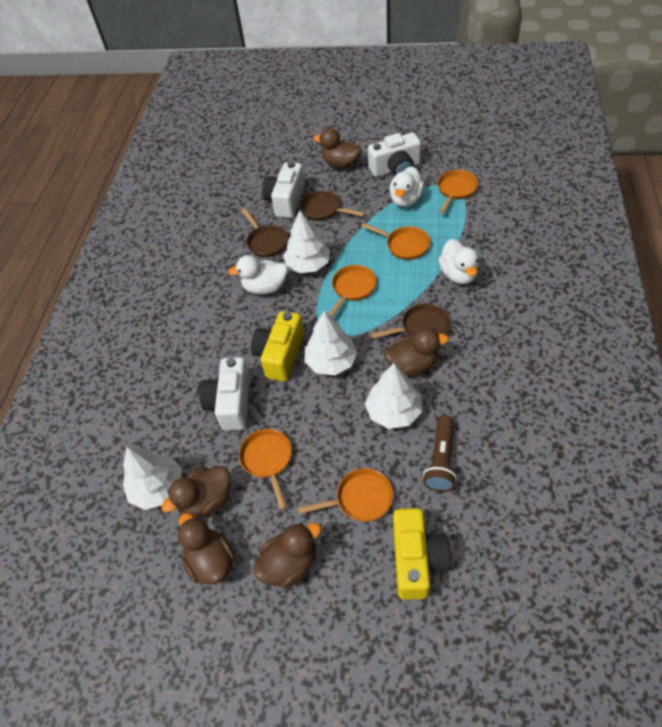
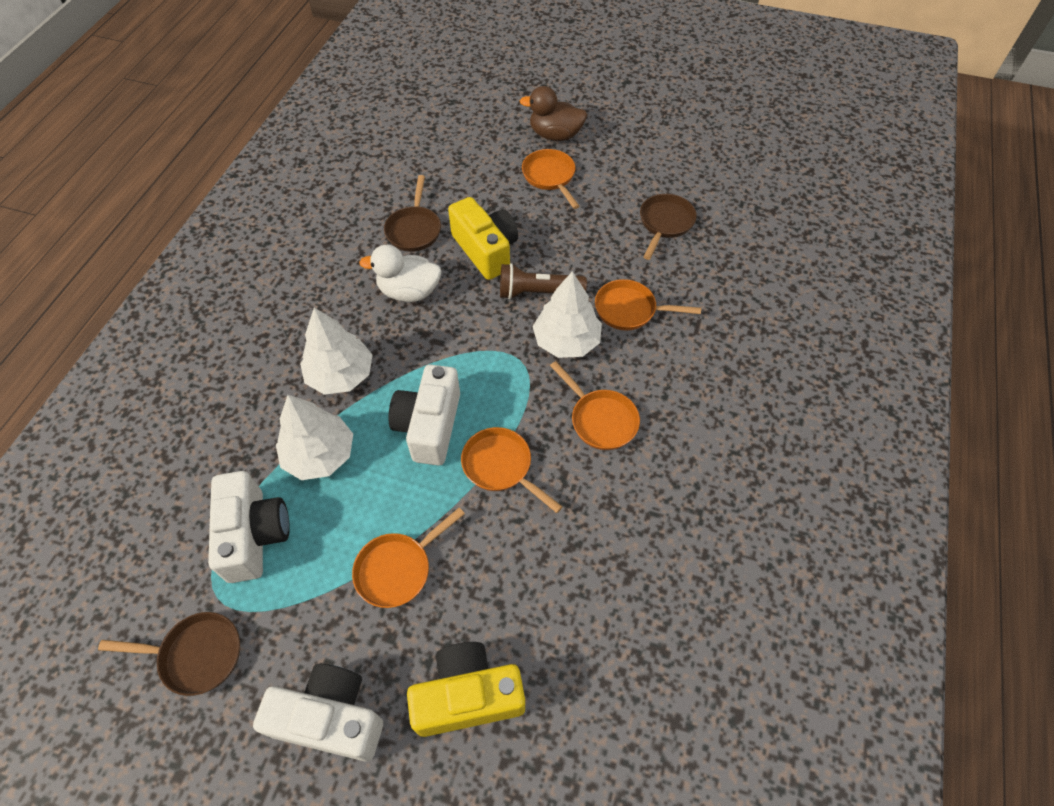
brown duck: [161,466,230,518] [177,513,235,585] [253,523,321,588] [314,128,362,168] [384,327,449,376] = 5 -> [519,86,588,141] = 1
white duck: [228,255,288,295] [389,166,425,207] [438,239,479,284] = 3 -> [359,245,442,302] = 1
white tree: [123,446,182,510] [283,210,330,273] [304,311,357,375] [365,363,422,429] = 4 -> [276,395,353,480] [300,308,373,395] [532,271,602,358] = 3

